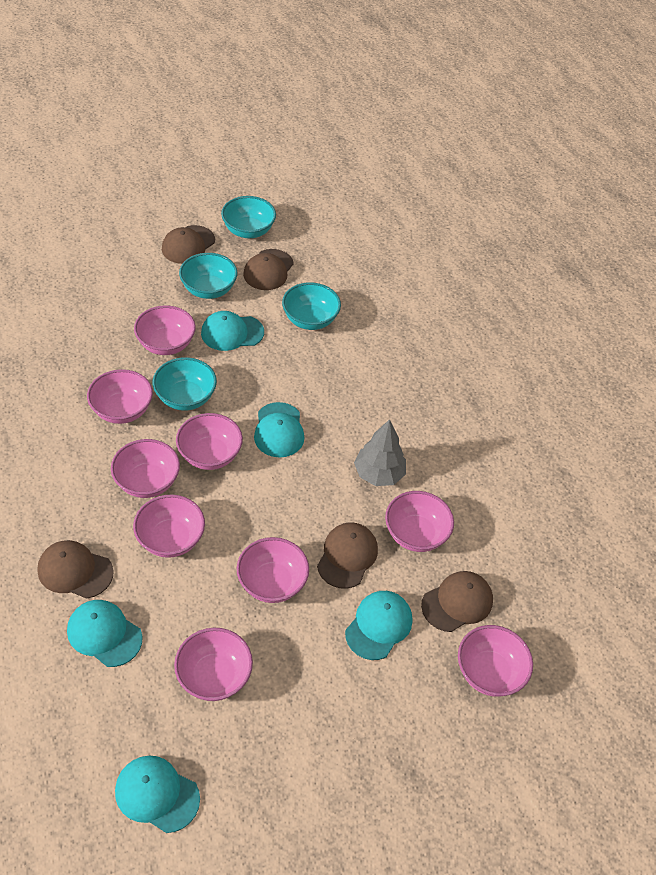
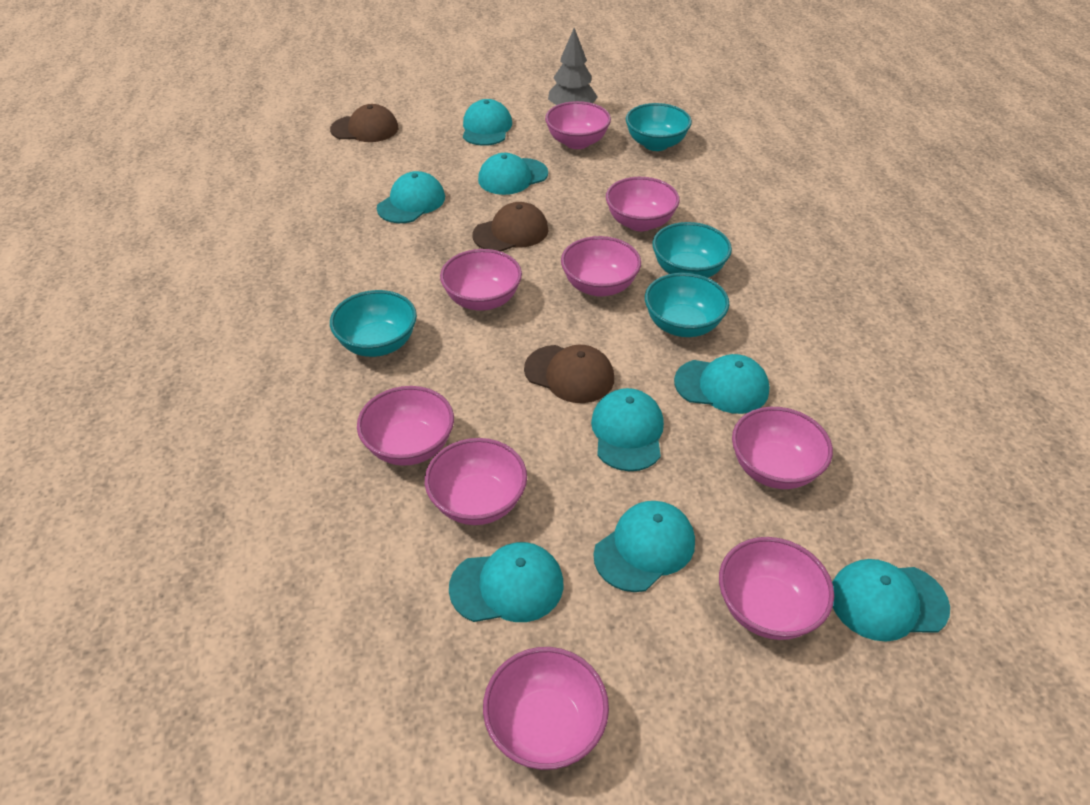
brown cap: [37,540,114,599] [162,225,215,264] [243,249,294,290] [317,522,378,589] [421,571,493,632] = 5 -> [330,104,398,142] [472,202,548,252] [524,345,614,403] = 3
turquoise cap: [67,600,143,667] [115,756,200,833] [201,311,264,351] [254,402,304,458] [345,591,412,660] = 5 -> [377,171,445,223] [449,542,564,622] [463,99,512,146] [478,153,548,195] [591,388,664,471] [593,501,695,592] [674,354,770,414] [832,559,950,642] = 8

